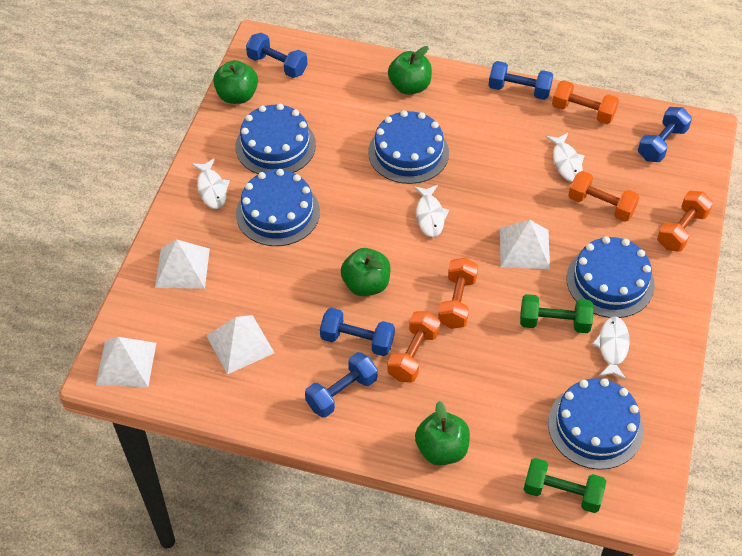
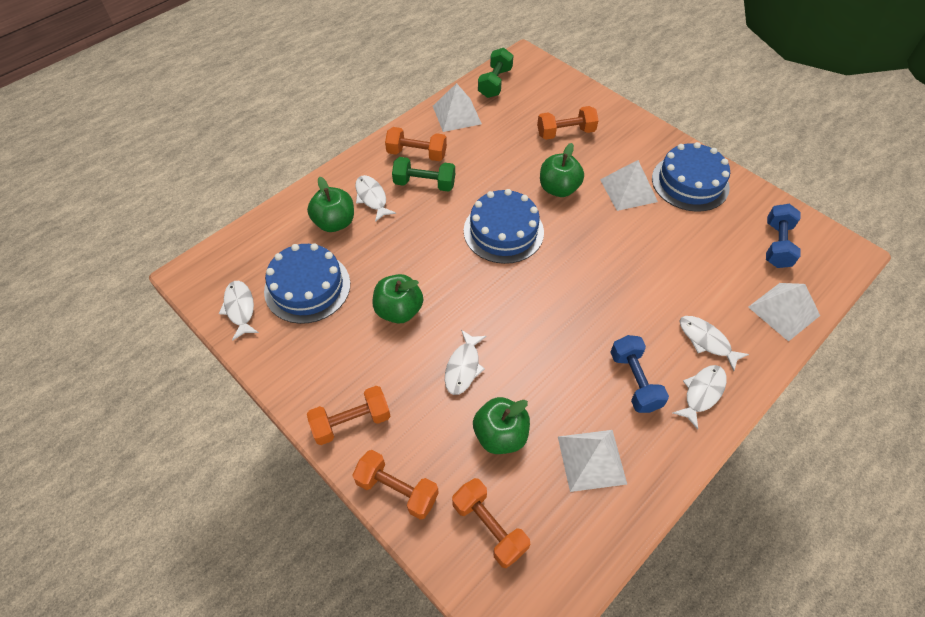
blue cake: [235,104,316,174] [236,169,320,246] [368,110,449,184] [548,378,643,470] [566,236,655,318] = 5 -> [264,243,350,324] [464,189,544,264] [652,142,730,212] = 3
blue dumbbell: [246,33,307,78] [305,352,378,418] [320,308,395,356] [488,61,553,100] [638,107,692,162] = 5 -> [610,335,669,413] [766,204,801,268] = 2
white fish: [192,158,230,209] [414,185,449,237] [546,133,585,182] [592,316,630,380] = 4 -> [219,281,259,340] [355,175,396,222] [445,330,486,395] [673,365,727,429] [680,316,749,371] = 5

